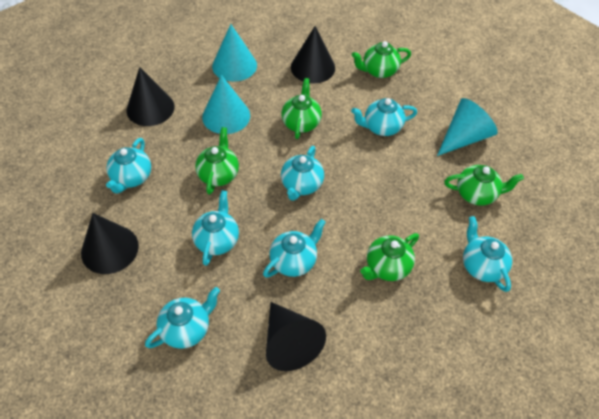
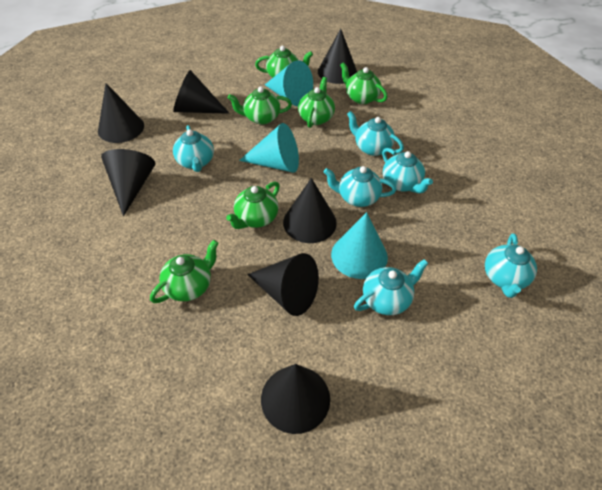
black cone: [81,213,139,274] [126,67,175,126] [266,302,326,371] [291,26,335,83] = 4 -> [98,83,144,143] [101,149,155,216] [173,70,229,114] [247,253,319,316] [261,364,330,434] [283,178,337,243] [318,28,357,84] = 7
green teapot: [195,127,239,194] [281,78,322,139] [352,41,411,78] [360,233,419,281] [444,165,524,206] = 5 -> [150,240,219,303] [226,181,280,229] [228,86,292,125] [255,46,313,78] [298,77,335,128] [340,62,388,104] = 6
turquoise teapot: [106,138,151,194] [145,287,220,349] [192,190,239,266] [263,219,326,278] [281,146,324,201] [351,98,417,136] [463,216,512,292] = 7 -> [173,125,214,172] [324,166,397,207] [347,111,404,156] [354,259,429,315] [382,148,433,193] [485,233,537,298] = 6

